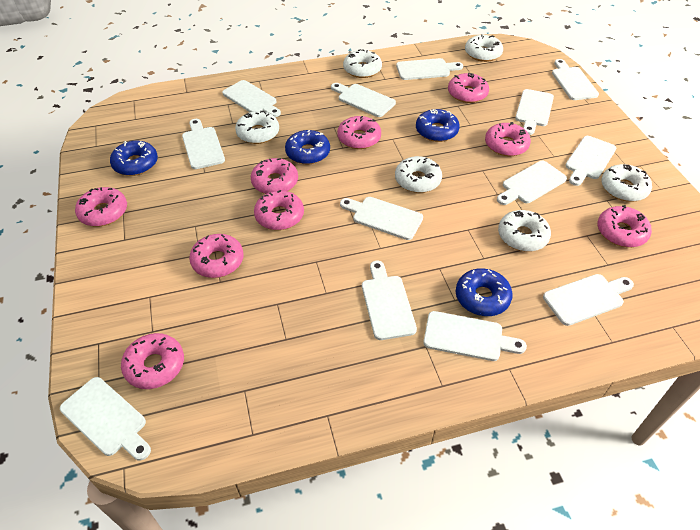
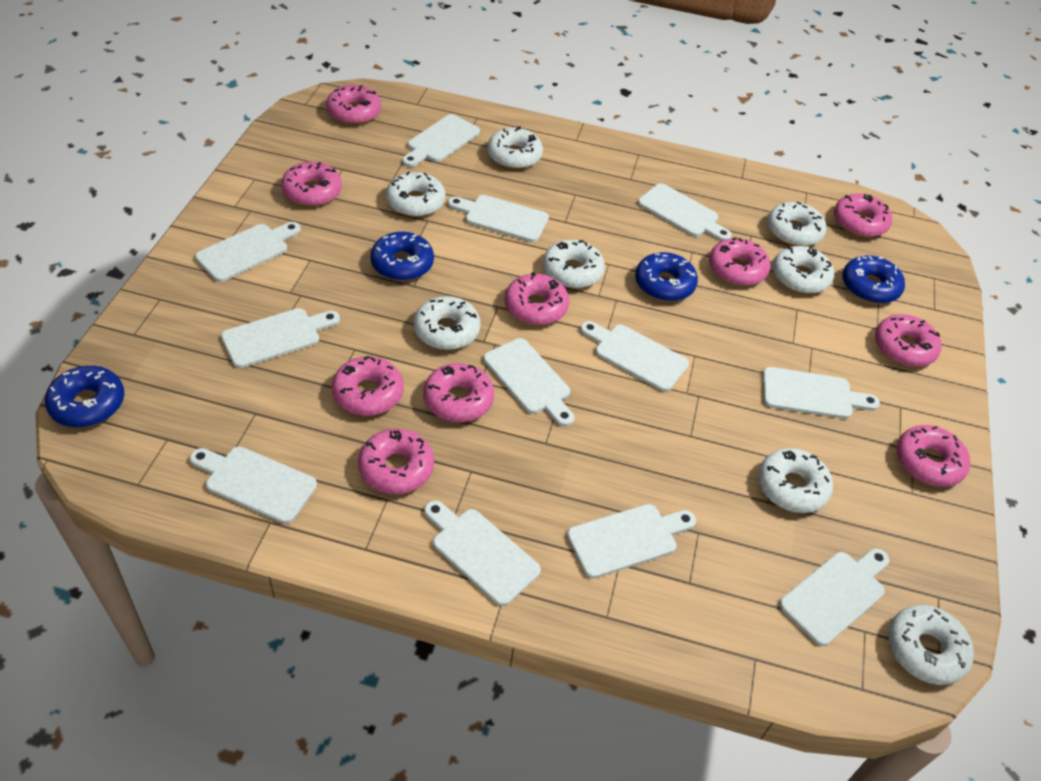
pink donut: [75,187,127,226] [121,333,184,389] [189,234,244,278] [251,158,298,194] [254,190,304,230] [337,116,381,149] [448,73,489,103] [485,122,531,156] [597,205,652,247] = 9 -> [281,162,342,206] [326,85,381,125] [332,356,404,416] [358,428,434,494] [423,363,494,422] [505,272,569,325] [709,237,771,286] [834,193,892,237] [875,314,941,367] [896,425,970,487] = 10
white cutting board: [60,377,151,461] [182,119,225,169] [222,80,281,117] [331,83,396,117] [340,197,423,240] [362,261,417,340] [396,58,463,80] [423,311,527,361] [497,161,567,205] [515,89,554,135] [543,274,634,326] [552,59,599,100] [565,136,616,186] = 13 -> [190,446,317,524] [195,222,301,282] [221,308,340,368] [402,114,480,167] [424,500,541,606] [448,195,549,242] [483,338,574,427] [567,504,696,578] [580,321,689,392] [638,183,732,241] [763,367,880,419] [779,548,889,646] = 12
white donut: [235,111,279,144] [343,49,382,78] [395,156,442,193] [465,34,503,62] [498,210,551,252] [601,164,652,202] = 6 -> [386,172,446,217] [413,296,481,350] [487,126,543,169] [543,240,605,289] [758,448,833,513] [767,201,826,246] [773,246,834,294] [888,605,974,685] = 8

